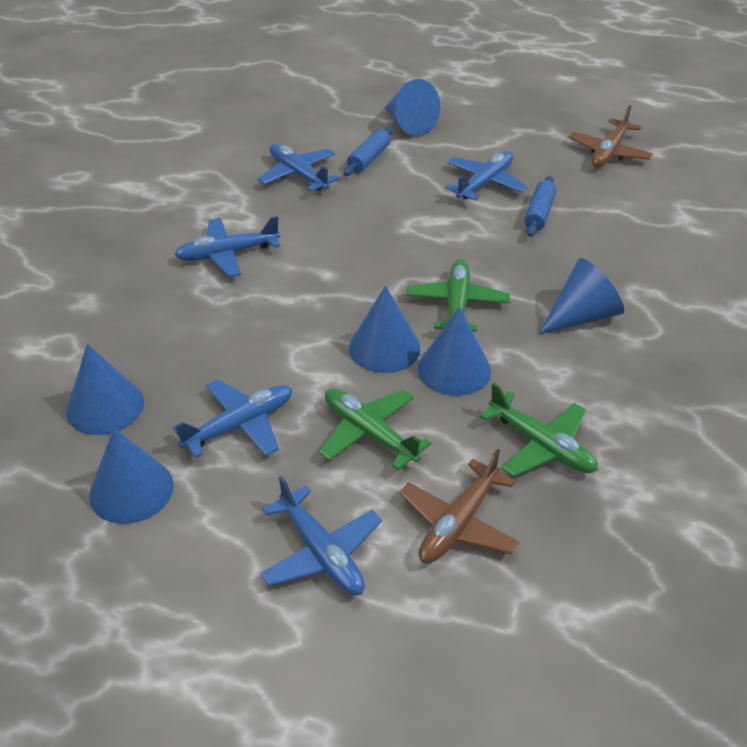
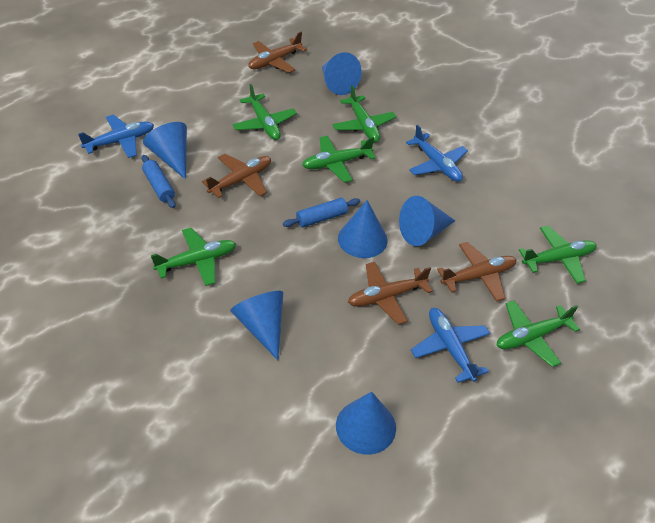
blue plane: [172,379,292,458] [174,216,280,277] [258,143,340,192] [260,476,382,596] [445,151,528,201] = 5 -> [78,115,154,158] [406,125,468,182] [411,308,490,383] = 3
brown plane: [400,449,520,564] [568,105,653,167] = 2 -> [202,154,271,198] [248,32,307,73] [348,262,432,325] [437,242,517,302] = 4
green plane: [319,388,432,470] [406,259,510,332] [479,383,598,477] = 3 -> [151,228,236,286] [232,84,297,140] [302,136,376,183] [332,85,396,142] [496,300,580,367] [519,226,597,284] = 6

